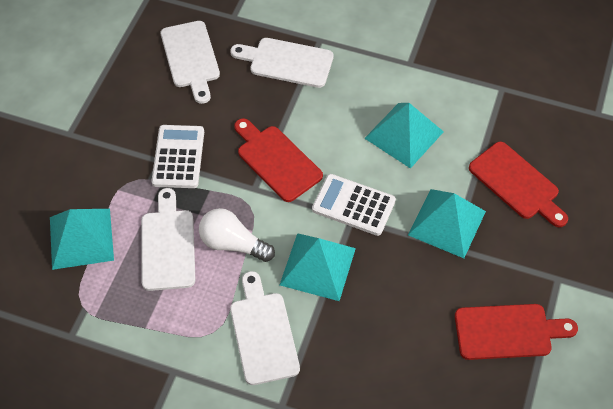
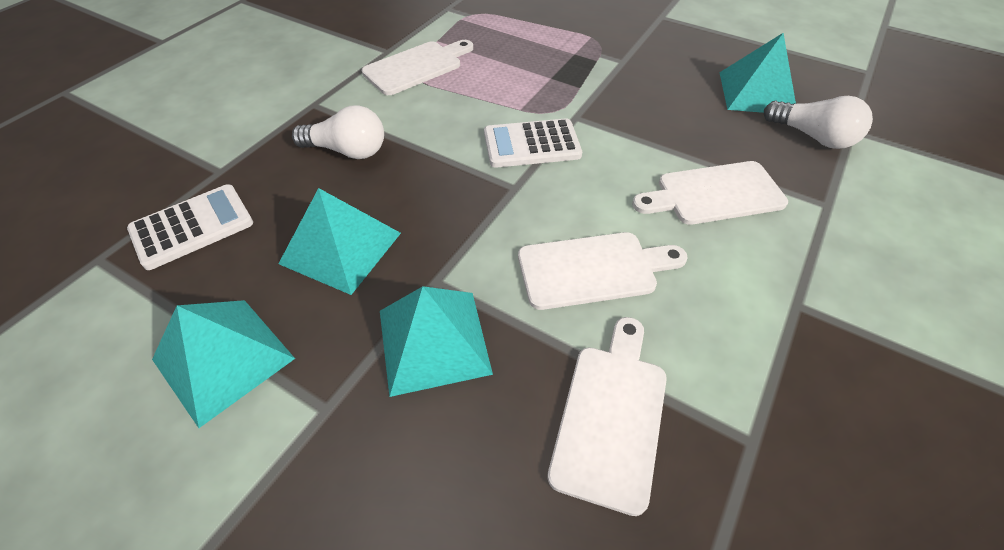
red cutting board: [234,118,323,202] [455,304,578,360] [469,142,568,227] = 3 -> none = 0
white light bulb: [199,208,275,262] = 1 -> [292,105,384,159] [764,96,873,149] = 2

